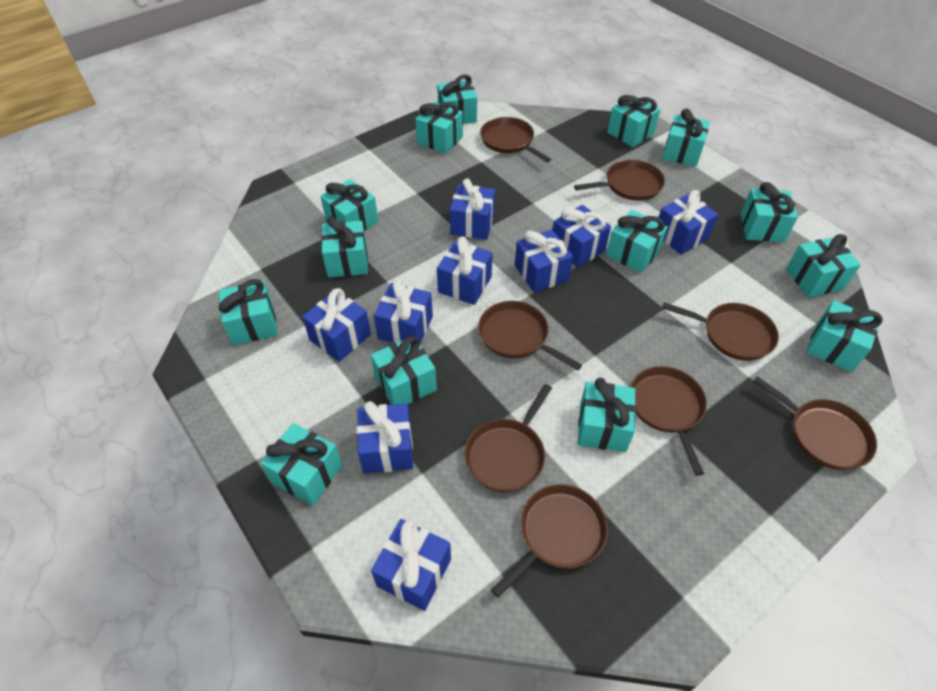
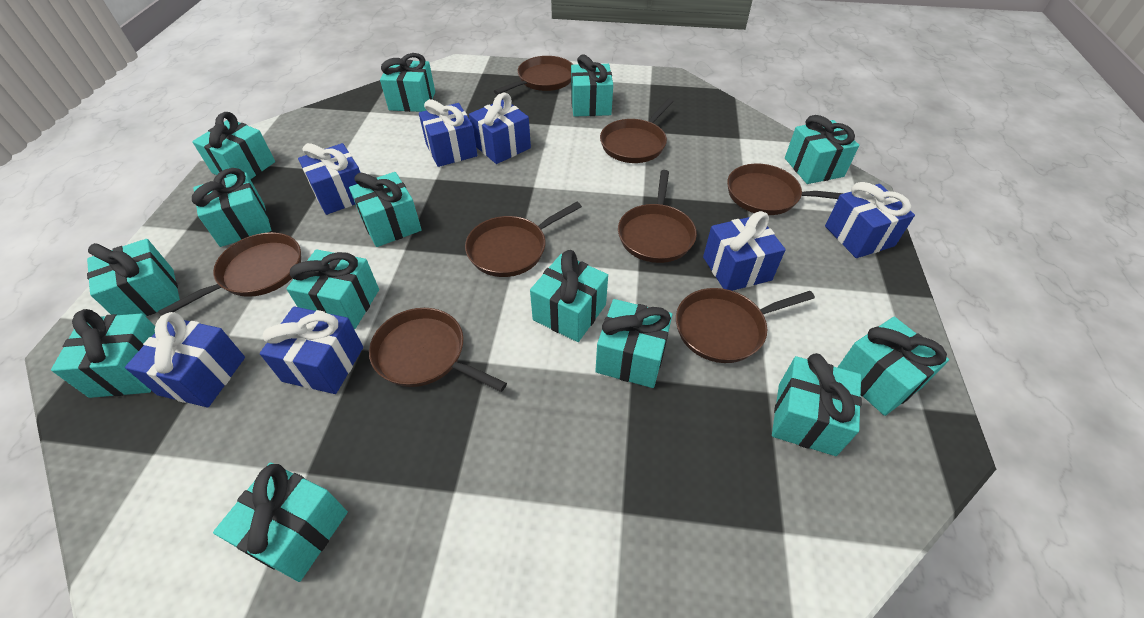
blue gift: [302,288,371,362] [357,401,413,474] [371,519,451,611] [374,279,433,343] [437,237,493,305] [450,178,495,240] [515,229,573,293] [553,205,611,268] [659,190,718,255] = 9 -> [125,312,245,407] [260,306,363,394] [298,143,361,215] [419,99,477,167] [469,93,531,164] [703,211,786,291] [825,182,915,258] = 7

